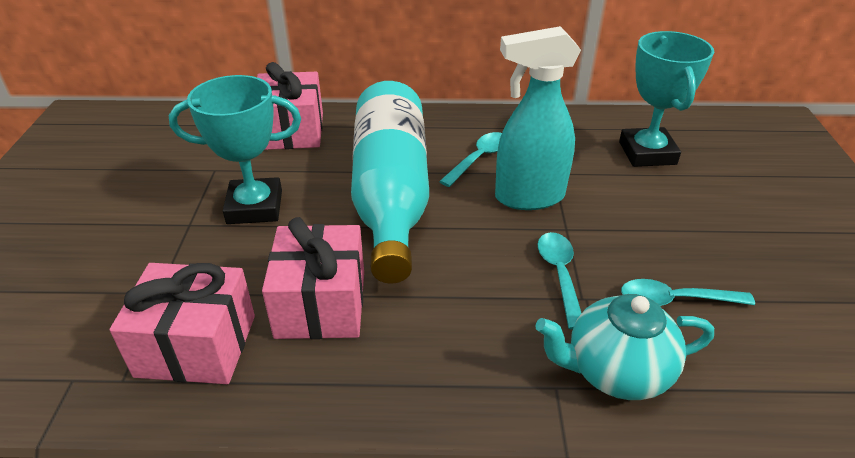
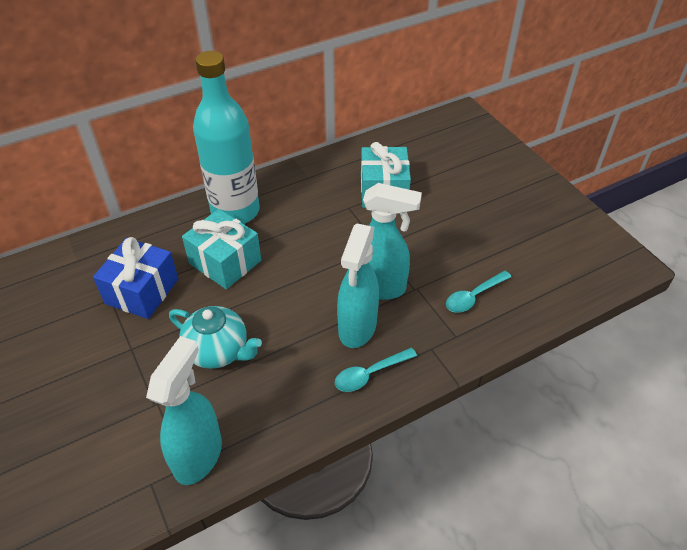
blue gift: none = 0 -> [93,237,178,319] = 1
pink gift: [109,263,255,384] [257,62,323,150] [262,217,364,339] = 3 -> none = 0
turquoise gift: none = 0 -> [182,209,261,289] [361,142,411,208] = 2
turquoise spoon: [439,132,502,187] [537,232,582,330] [621,279,755,306] = 3 -> [335,348,417,392] [446,271,511,313] = 2
turquoise spray bottle: [495,26,581,210] = 1 -> [146,336,222,485] [337,224,379,348] [363,183,422,300] = 3
turquoise trophy: [169,75,301,224] [619,31,714,167] = 2 -> none = 0

